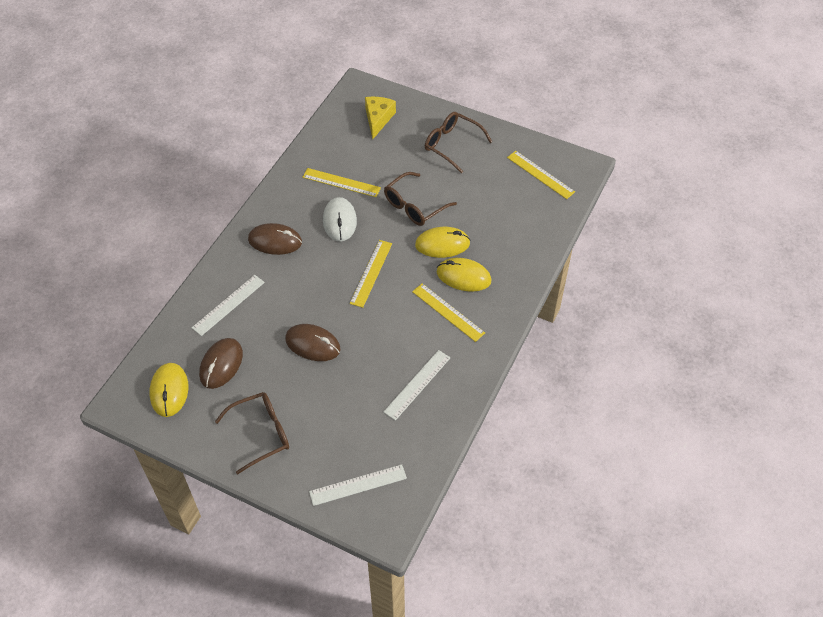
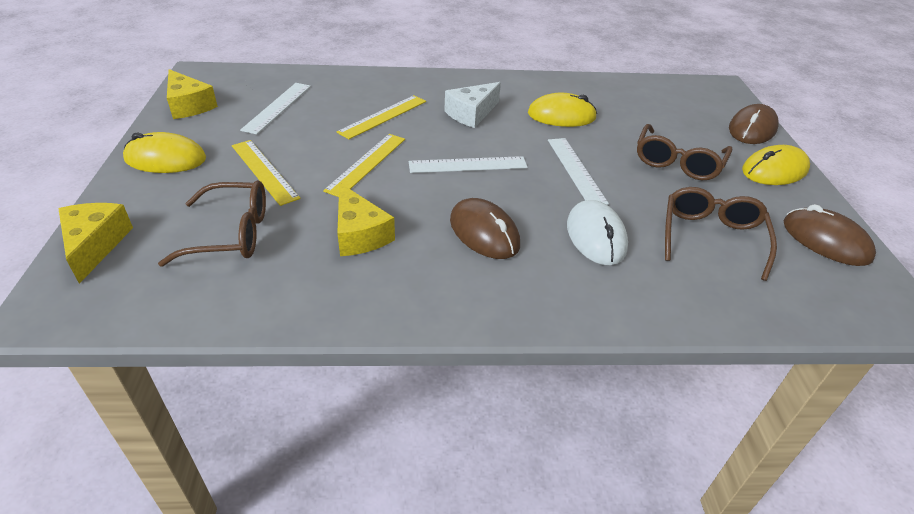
white cheese: none = 0 -> [444,82,501,128] = 1
yellow cheese: [365,97,396,139] = 1 -> [59,203,133,284] [167,69,218,119] [337,183,395,256] = 3
yellow ruler: [303,168,381,197] [350,240,392,308] [412,283,485,342] [507,151,575,199] = 4 -> [232,140,300,206] [323,134,405,197] [337,95,426,139] = 3

